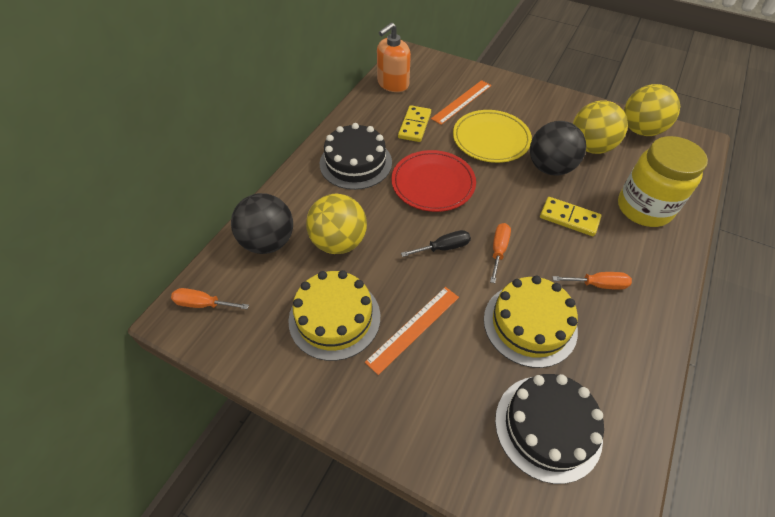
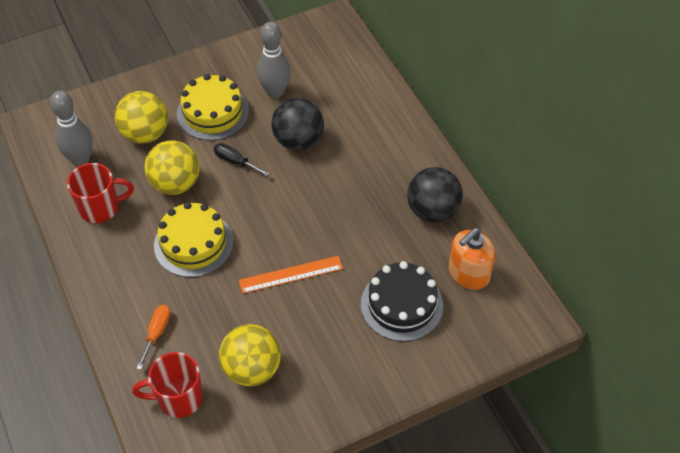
black cake: [320,123,392,190] [495,374,604,484] = 2 -> [361,261,443,342] = 1
grey bowling pin: none = 0 -> [50,91,93,166] [257,22,291,98] = 2
orange ruler: [365,287,459,375] [431,80,492,125] = 2 -> [239,256,343,294] = 1
orange screwdriver: [171,288,249,309] [490,223,511,283] [552,272,632,290] = 3 -> [136,305,171,370] = 1
red mug: none = 0 -> [67,163,134,223] [132,352,203,418] = 2
red plate: [391,150,476,212] = 1 -> none = 0
yellow domino: [398,105,431,142] [540,197,602,236] = 2 -> none = 0
yellow jar: [618,136,708,227] = 1 -> none = 0
yellow plate: [453,110,532,163] = 1 -> none = 0

